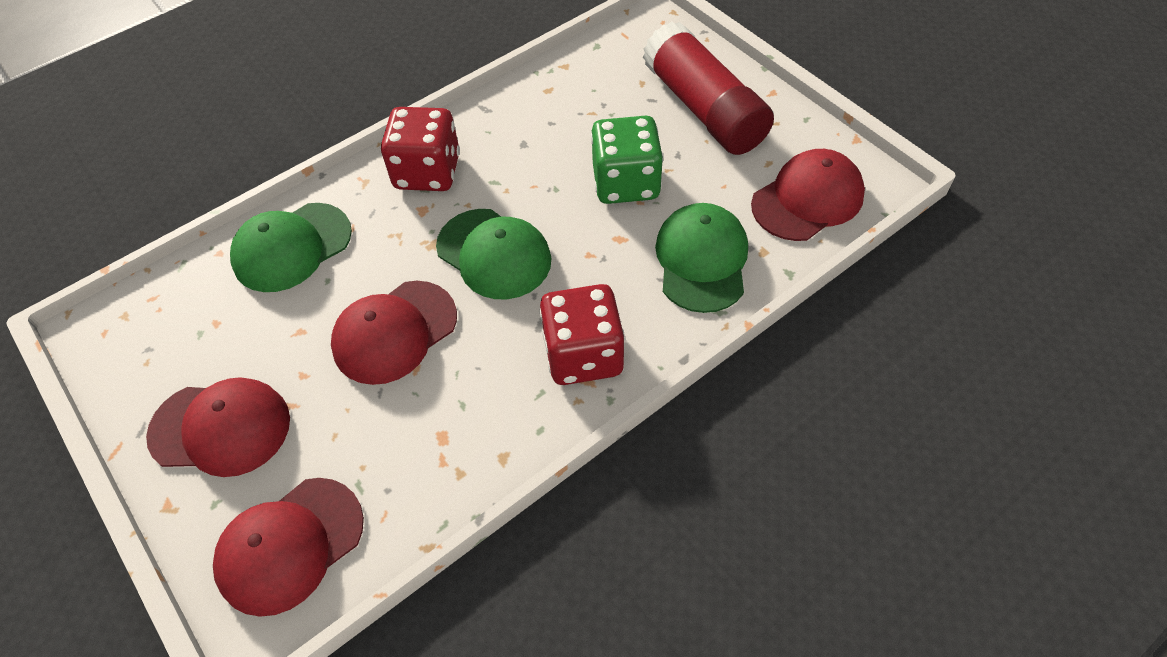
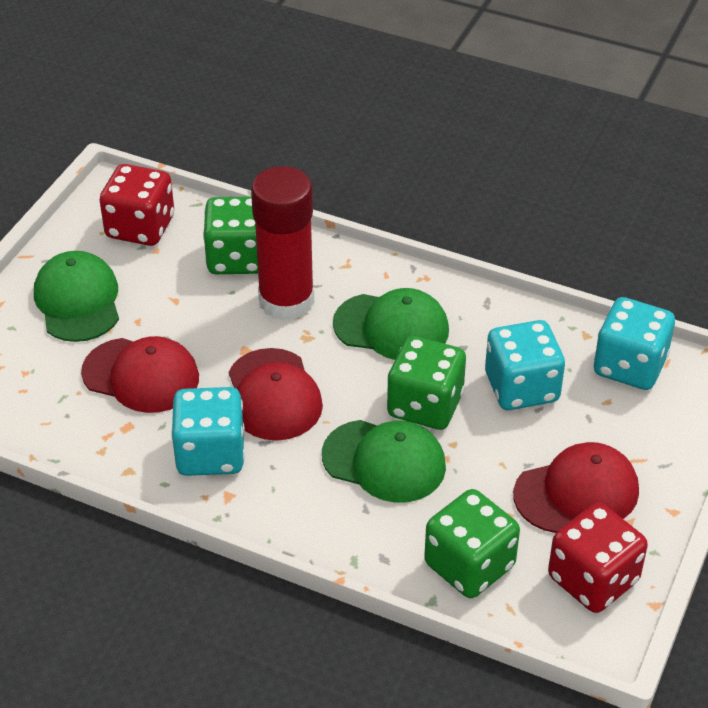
green dice: [591,116,663,204] = 1 -> [203,197,258,274] [387,336,466,430] [424,489,520,598] = 3
red cap: [146,377,290,477] [213,478,364,617] [331,281,457,385] [751,149,865,241] = 4 -> [81,336,199,413] [229,348,323,441] [513,442,639,533] = 3
turquoise dice: none = 0 -> [171,387,245,476] [485,320,565,410] [594,297,675,390] = 3

